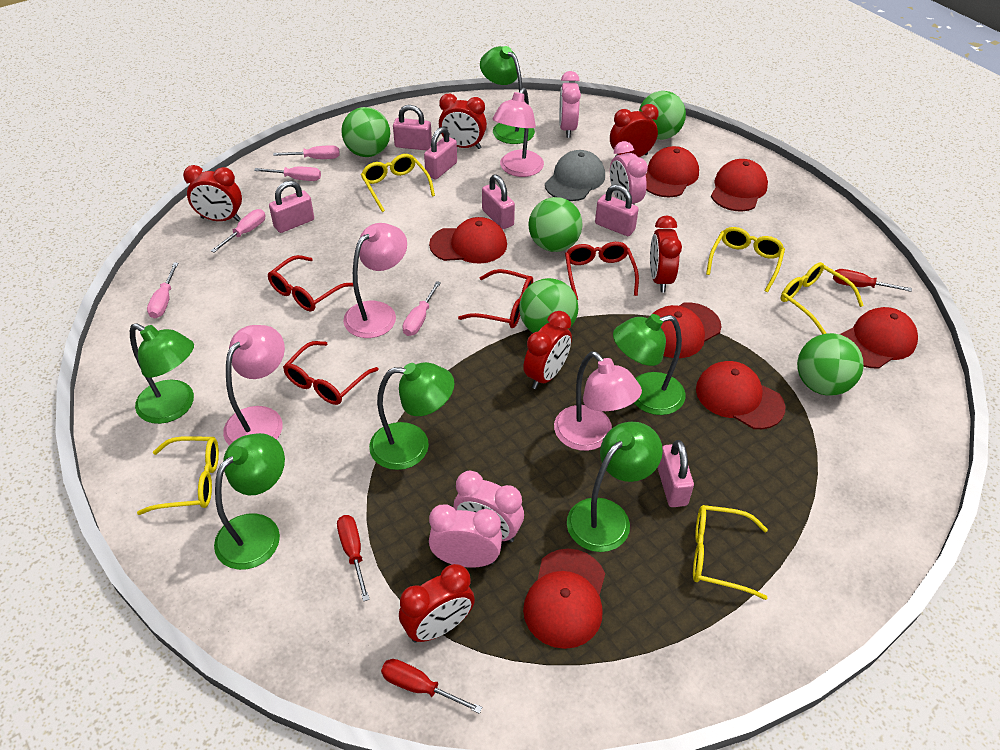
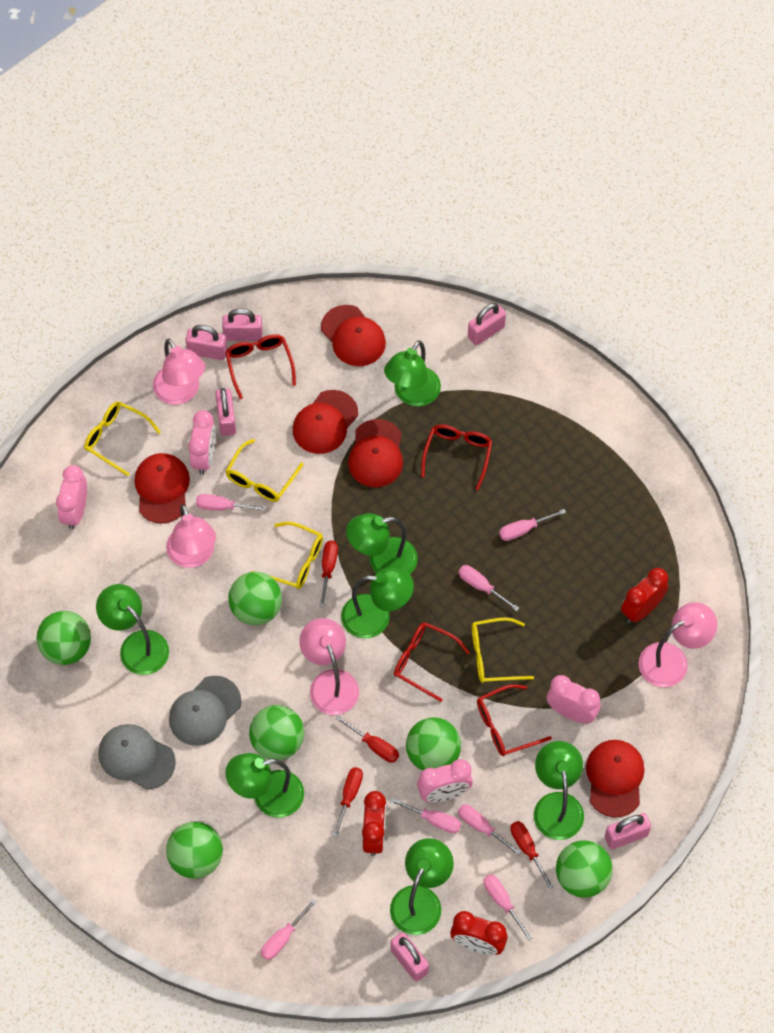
green ball: [342,107,390,157] [519,278,578,333] [528,197,583,252] [639,91,686,140] [797,333,864,395] = 5 -> [37,611,91,665] [166,822,223,879] [228,572,282,625] [249,705,304,760] [406,717,461,771] [556,841,613,898] = 6
green lamp: [130,323,194,424] [214,433,285,570] [369,362,454,470] [480,46,535,144] [567,422,663,552] [613,314,685,415] = 6 -> [96,584,169,675] [225,753,304,818] [341,568,414,638] [346,513,418,574] [384,340,441,406] [390,838,454,935] [534,741,584,840] = 7
grey cap: [545,150,605,201] = 1 -> [98,724,176,790] [169,676,241,746] = 2
pink screwdriver: [147,263,178,319] [211,209,266,252] [254,167,321,181] [273,145,340,159] [403,281,441,336] = 5 -> [196,494,267,511] [261,899,317,960] [389,798,461,833] [458,805,521,856] [459,565,519,611] [484,874,532,941] [499,509,566,541] = 7
red cap: [429,217,507,264] [523,549,605,649] [645,146,699,197] [649,303,722,358] [696,361,786,429] [711,159,768,211] [840,307,918,369] = 7 -> [134,453,190,524] [293,390,358,454] [321,305,386,366] [348,419,403,487] [586,740,645,818] = 5
red clock: [183,165,242,221] [399,564,475,642] [439,94,487,149] [523,311,572,389] [610,104,659,157] [650,215,682,292] = 6 -> [362,791,386,856] [450,911,508,955] [621,568,668,623] = 3
red screwdriver: [337,515,370,601] [381,659,482,714] [833,269,912,292] = 3 -> [319,541,338,607] [332,767,363,838] [336,716,399,763] [510,821,554,889] = 4
yellow glasses: [137,436,219,515] [361,154,435,212] [693,505,768,600] [706,227,785,292] [781,262,864,334] = 5 -> [84,401,161,476] [225,439,304,502] [252,522,323,589] [472,617,534,683] = 4

